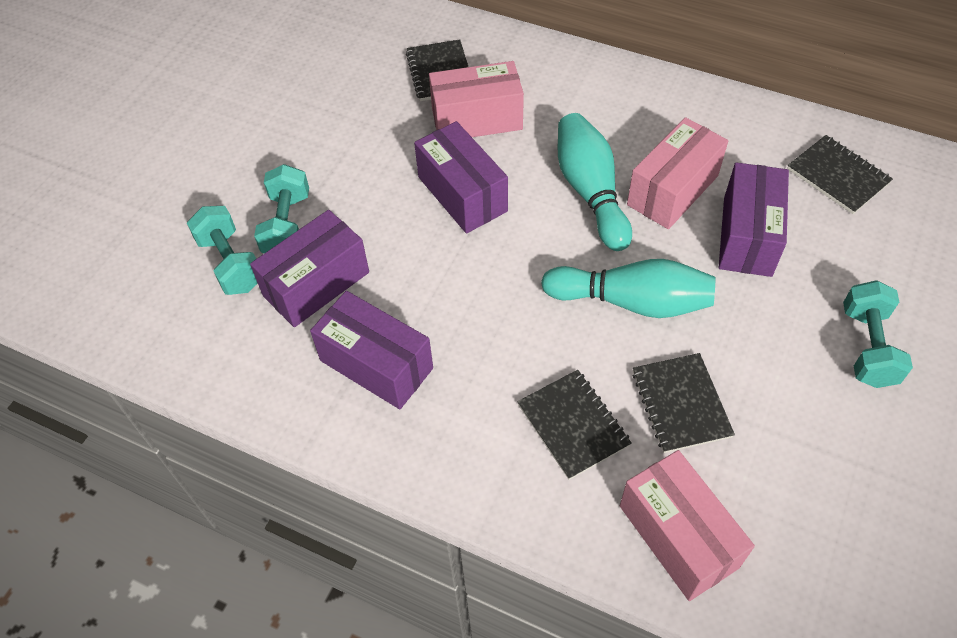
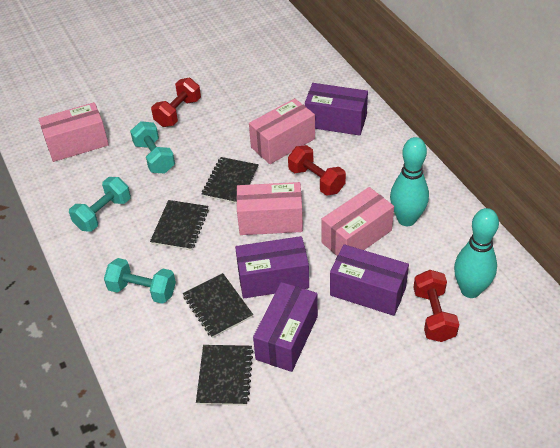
pink box: [429,61,524,137] [620,450,755,601] [627,117,728,229] = 3 -> [38,102,109,162] [237,182,303,235] [249,98,315,164] [322,187,394,256] = 4
red dumbbell: none = 0 -> [151,78,201,127] [288,145,346,196] [413,270,459,342] = 3

